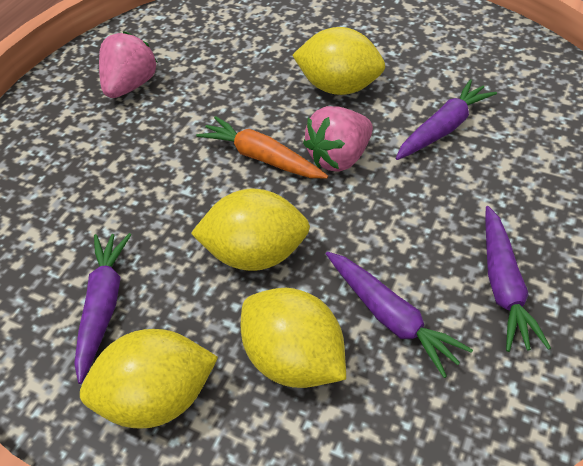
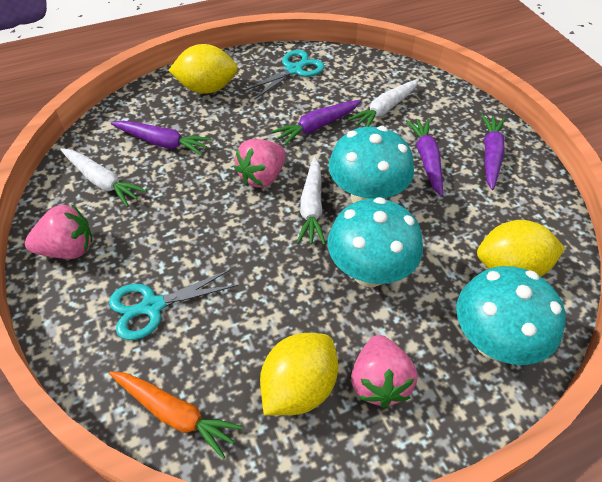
pink strawberry: [99,31,157,98] [303,106,373,172] = 2 -> [25,204,93,259] [234,139,285,188] [351,335,417,408] = 3
turquoise mushroom: none = 0 -> [327,197,423,287] [329,126,414,203] [456,266,565,365] = 3
turquoise scissors: none = 0 -> [109,269,238,340] [243,50,324,100] = 2
white carrot: none = 0 -> [60,148,147,207] [297,157,326,245] [348,79,419,127] = 3
yellow lemon: [80,329,218,429] [191,189,310,271] [241,288,346,388] [292,27,385,95] = 4 -> [168,44,238,94] [260,333,338,415] [477,220,565,277] = 3

